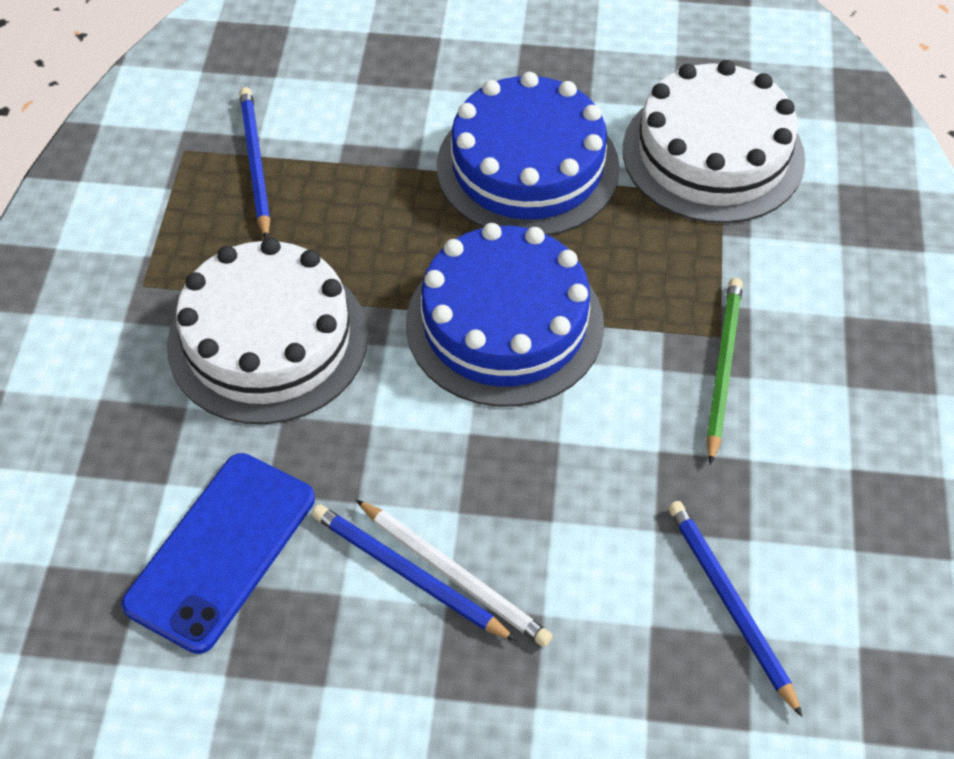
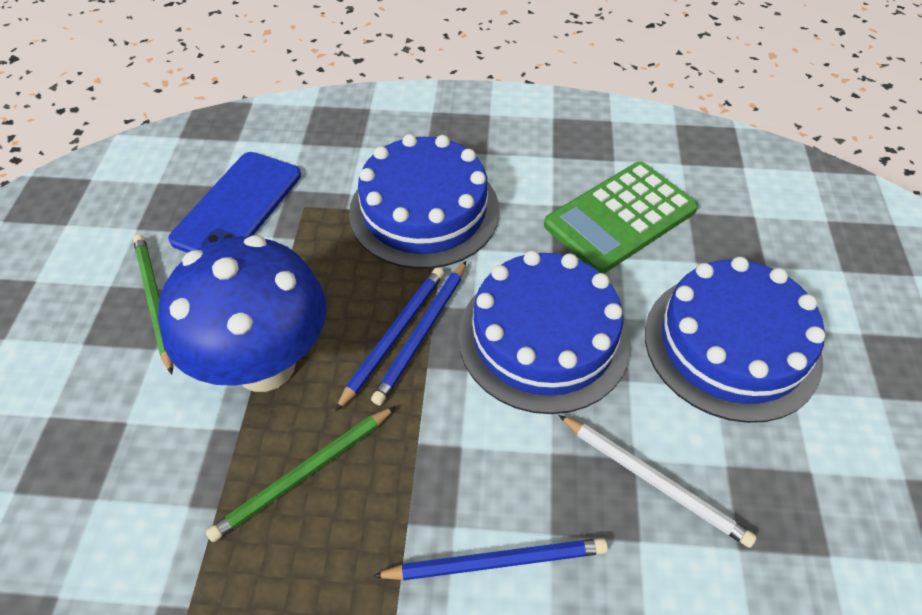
blue cake: [406,223,604,407] [437,72,620,236] = 2 -> [349,134,500,269] [458,251,631,414] [645,257,825,423] = 3
blue mushroom: none = 0 -> [158,235,327,392] = 1
green calculator: none = 0 -> [544,162,698,273] = 1
green pencil: [706,278,743,465] = 1 -> [133,234,173,375] [206,406,396,542] = 2
white cake: [167,237,368,424] [623,60,805,223] = 2 -> none = 0

